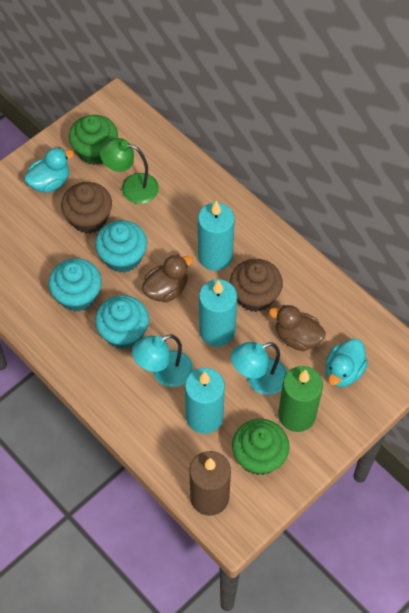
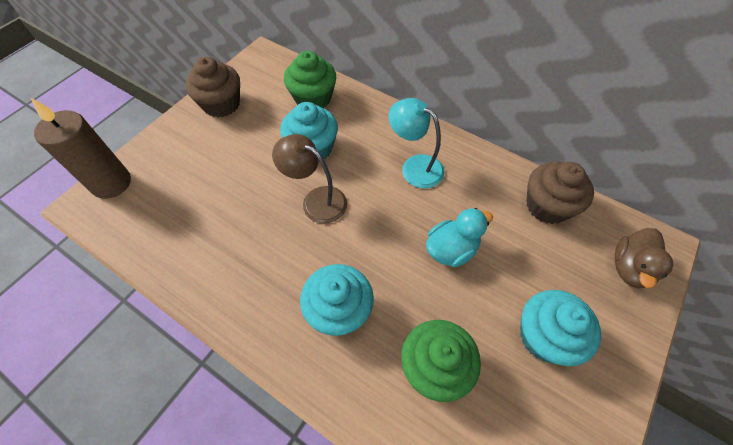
brown duck: [142,254,193,303] [269,305,326,351] = 2 -> [615,228,673,288] = 1
brown lamp: none = 0 -> [272,134,347,224] = 1
green candle: [278,366,323,432] = 1 -> none = 0
green lamp: [100,138,159,204] = 1 -> none = 0
turquoise candle: [185,368,225,434] [198,201,235,271] [199,279,237,347] = 3 -> none = 0
turquoise duck: [24,147,74,193] [325,339,368,387] = 2 -> [426,208,493,267] = 1
turquoise lamp: [132,334,193,387] [231,342,287,395] = 2 -> [389,98,445,188] = 1

